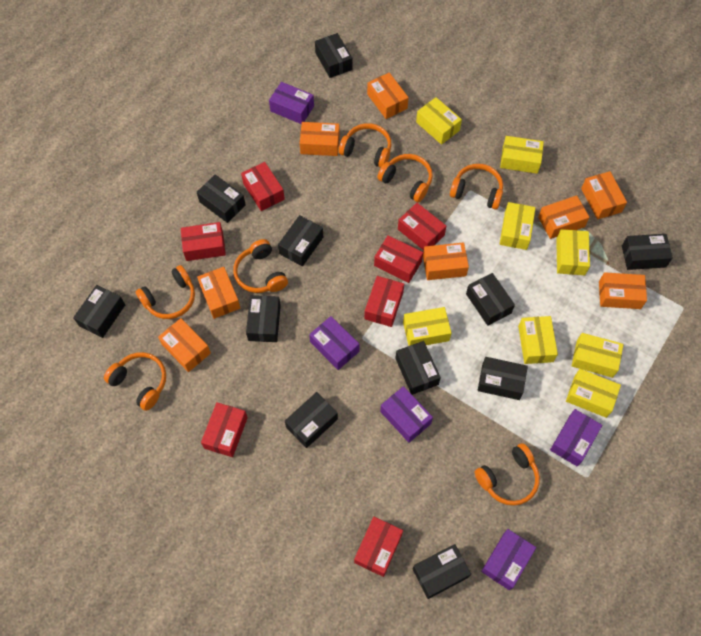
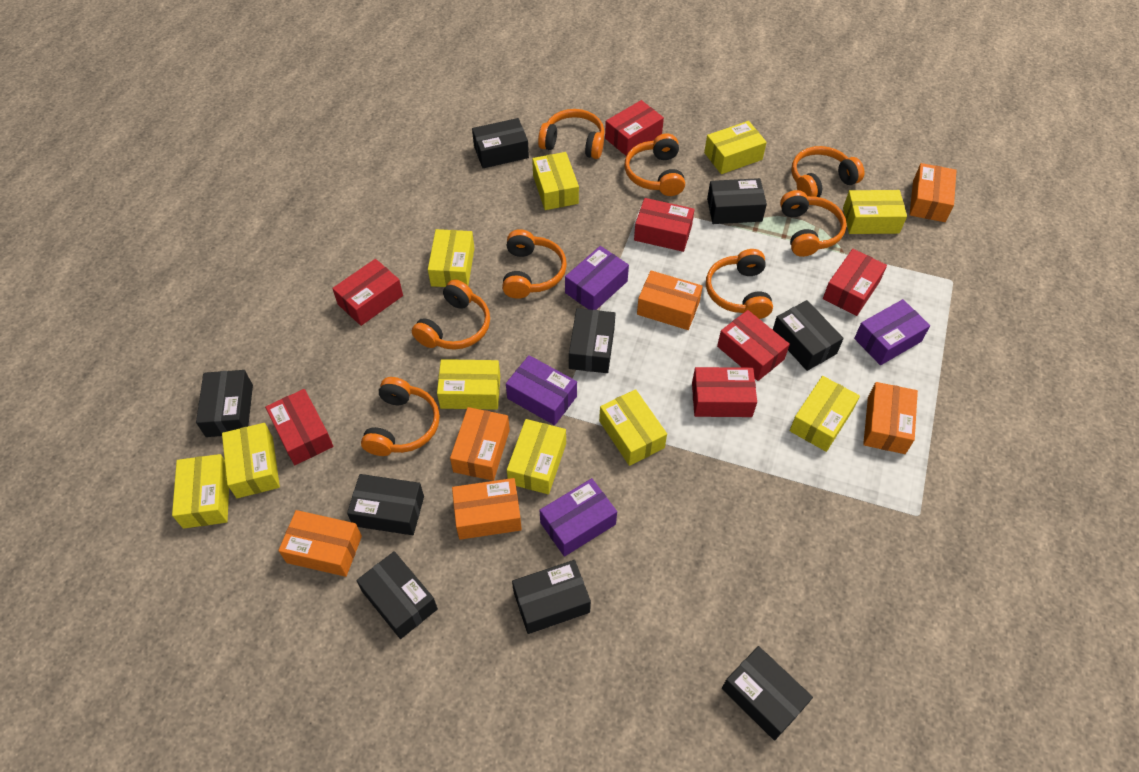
black box: [73,285,125,338] [197,175,246,223] [246,295,281,342] [278,215,323,266] [285,392,338,448] [315,33,352,78] [395,341,441,395] [413,544,471,599] [466,273,515,326] [478,357,528,400] [622,234,673,270] = 11 -> [196,370,253,437] [347,474,424,535] [356,551,438,639] [472,118,529,168] [512,560,591,634] [569,308,615,373] [707,178,767,224] [722,646,813,741] [773,300,844,371] = 9
orange box: [158,318,211,372] [197,267,240,319] [300,122,340,156] [367,73,409,119] [423,242,469,280] [538,195,590,239] [581,171,627,220] [599,272,647,309] = 8 -> [278,510,362,577] [450,407,510,481] [452,478,522,540] [637,271,703,330] [863,382,918,454] [910,163,957,222] = 6
orange headphones: [104,352,166,411] [136,265,195,319] [233,239,288,293] [339,123,391,168] [377,154,433,202] [450,164,503,210] [475,443,540,506] = 7 -> [361,377,440,456] [412,279,490,350] [502,229,567,299] [538,109,605,159] [624,134,685,196] [706,249,773,319] [780,190,847,257] [791,146,864,197] = 8
purple box: [269,82,314,124] [309,316,360,370] [380,386,433,443] [481,529,536,590] [550,409,602,466] = 5 -> [506,355,577,425] [540,478,617,557] [565,246,629,310] [854,299,930,365] = 4
yellow box: [403,307,452,346] [416,97,462,145] [500,136,544,174] [500,202,536,250] [518,316,558,364] [556,229,590,275] [566,369,621,418] [572,333,624,378] = 8 -> [172,454,229,529] [222,423,280,498] [428,229,474,287] [437,359,500,410] [507,419,566,494] [532,152,579,210] [599,389,667,466] [704,121,767,174] [790,376,860,452] [843,190,907,234] = 10

